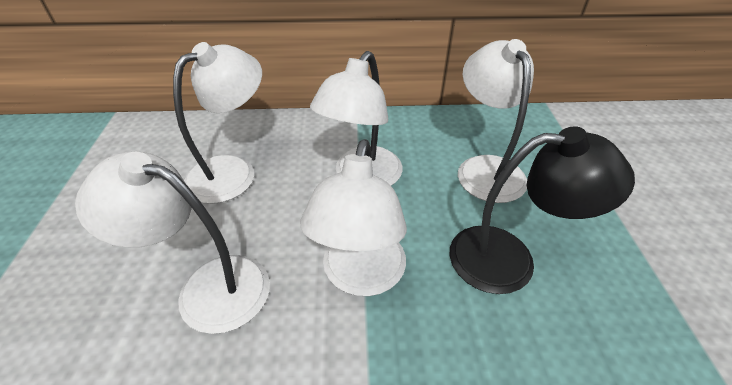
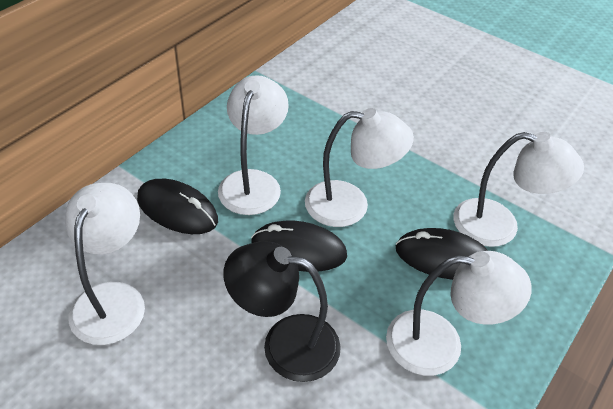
black mouse: none = 0 -> [137,179,218,234] [251,221,347,272] [396,228,488,280] = 3

